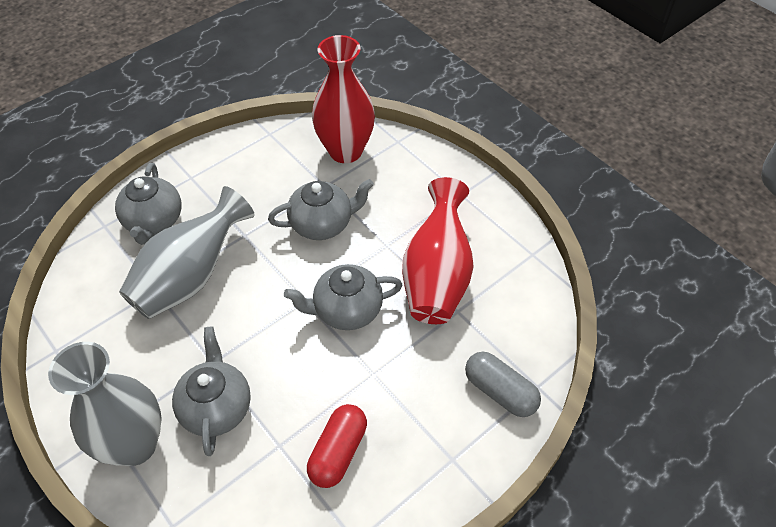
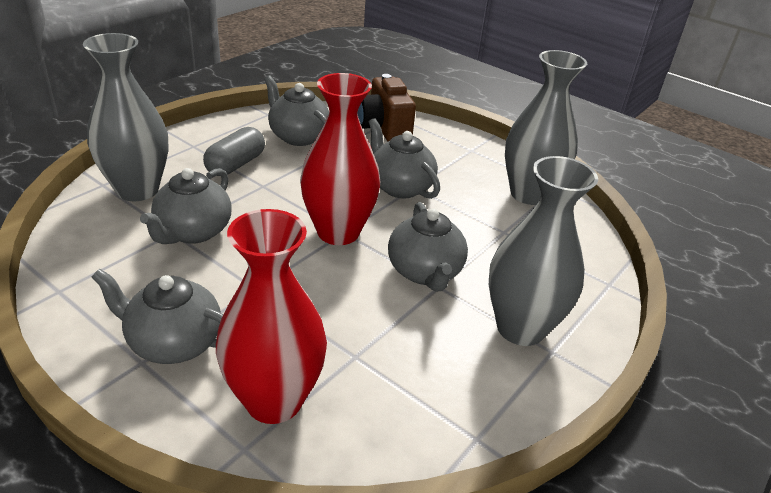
brown camera: none = 0 -> [358,74,416,142] = 1
grey teapot: [115,163,182,245] [172,327,251,456] [268,179,374,240] [284,264,402,330] = 4 -> [92,268,223,364] [140,168,232,244] [264,75,329,146] [369,118,440,199] [388,202,468,292] = 5
grey vase: [48,342,162,466] [119,186,255,319] = 2 -> [83,33,169,201] [489,156,598,346] [505,50,587,205] = 3
red capsule: [307,404,367,488] = 1 -> none = 0

